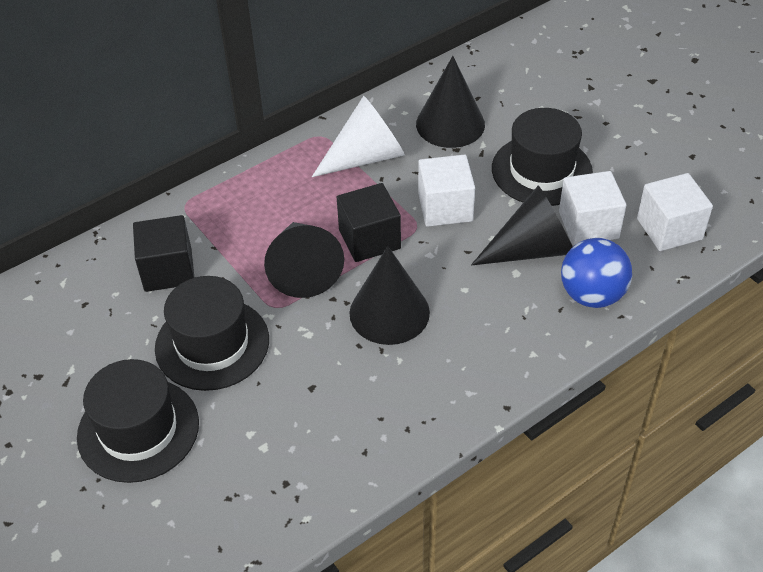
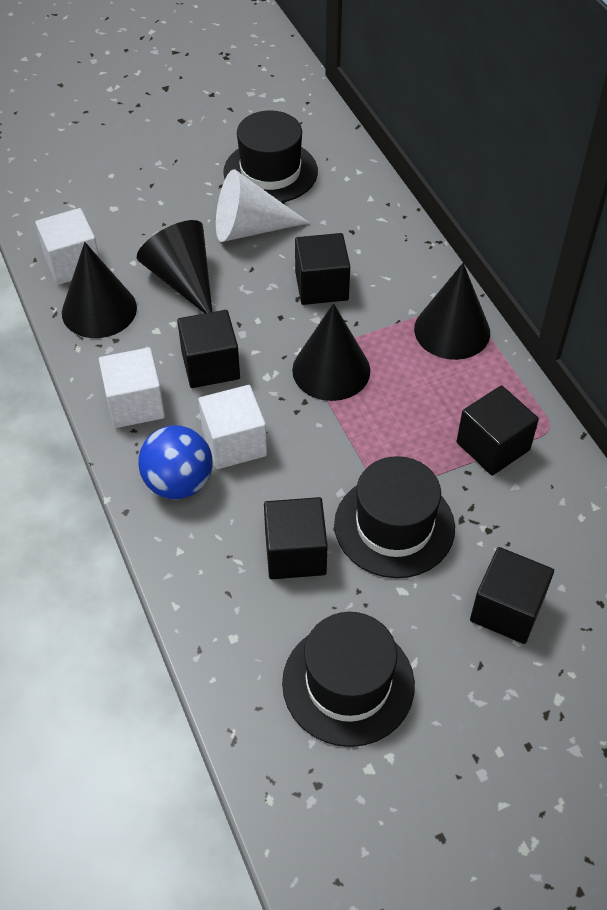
black cube: [133,215,194,292] [337,183,401,262] = 2 -> [177,310,240,388] [264,497,328,579] [295,233,350,305] [457,385,539,476] [470,547,554,644] = 5

